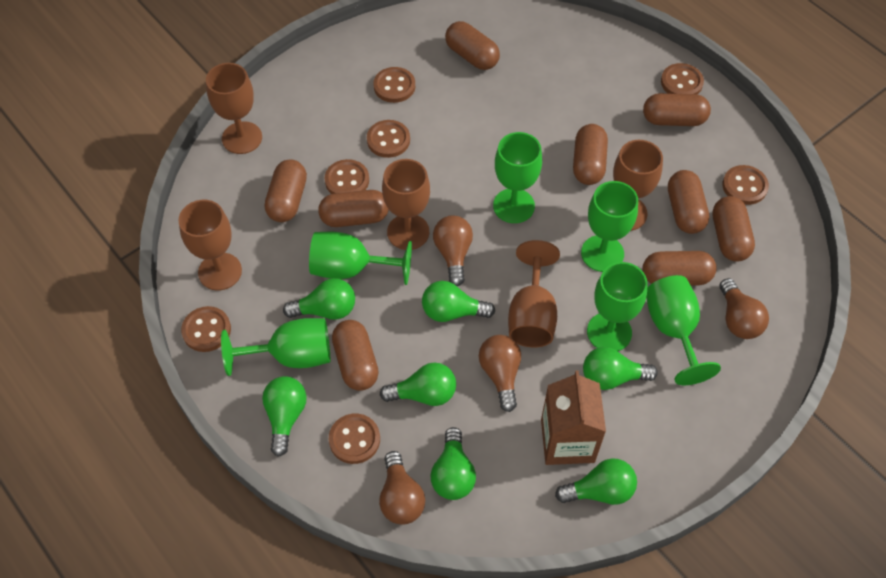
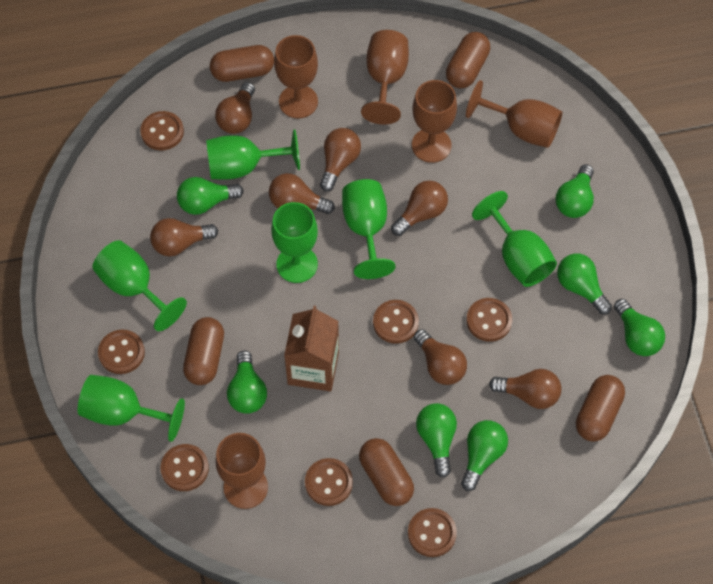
brown capsule: [265,159,307,222] [318,190,389,227] [332,320,379,391] [445,21,500,70] [573,124,608,185] [643,93,711,126] [643,251,717,286] [668,170,709,234] [713,196,755,262] = 9 -> [183,317,224,385] [210,45,274,82] [359,438,414,506] [446,32,490,88] [576,375,625,442] = 5
brown light bulb: [379,451,425,525] [433,215,473,286] [479,335,521,412] [719,278,769,339] = 4 -> [150,218,218,256] [215,82,255,134] [269,173,335,214] [320,128,361,192] [391,180,448,236] [414,329,467,385] [489,369,561,409] = 7

